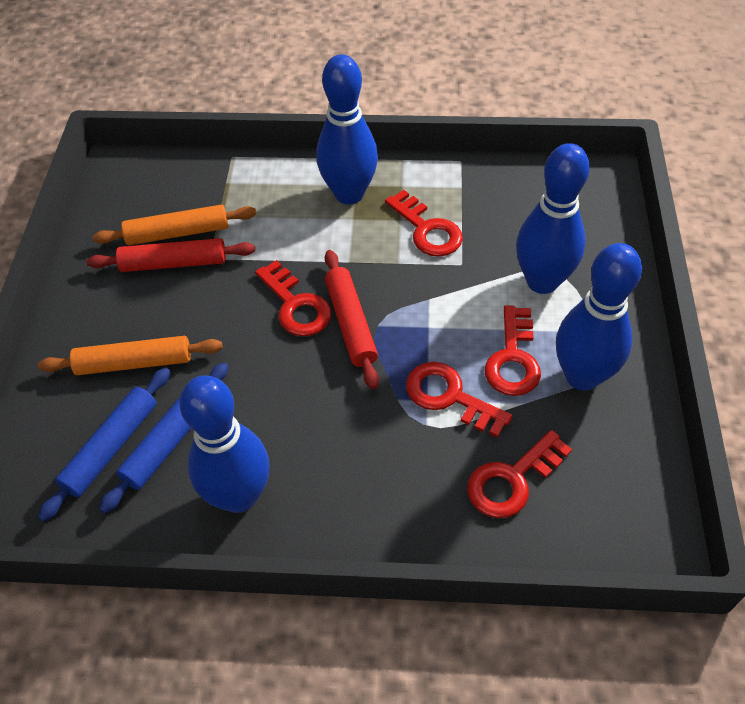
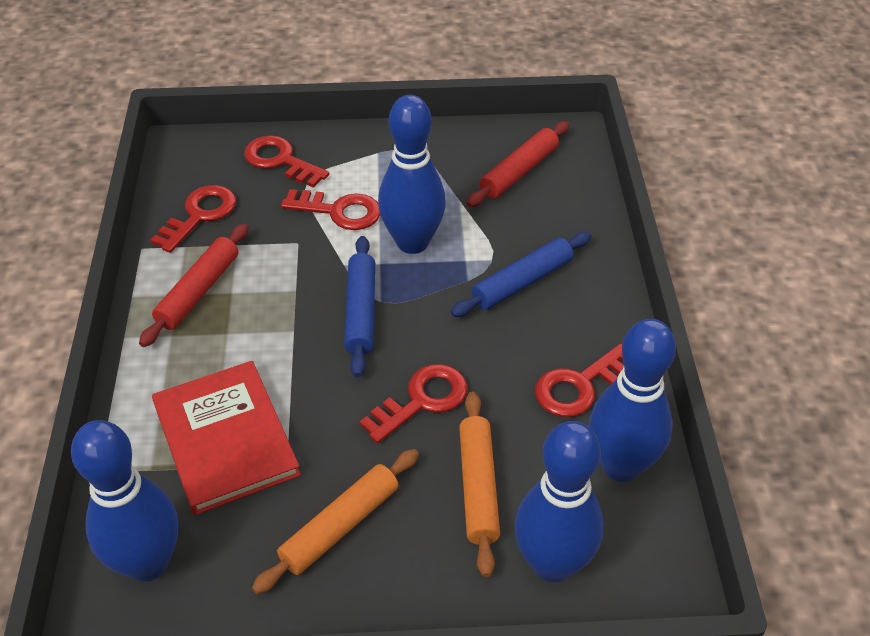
red book: none = 0 -> [152,361,301,515] = 1

